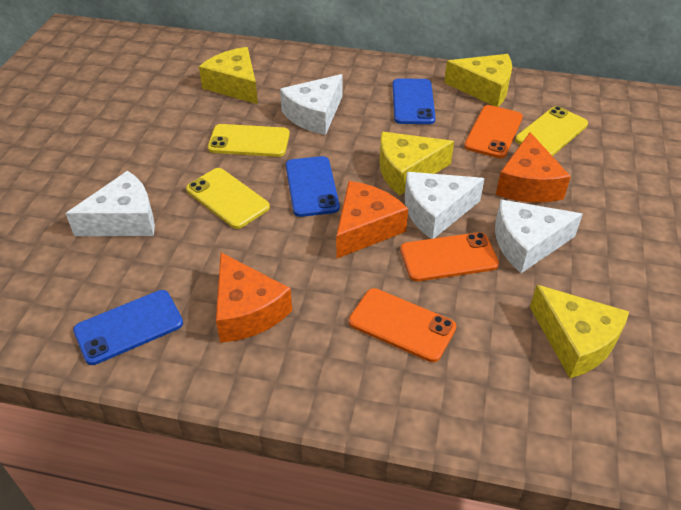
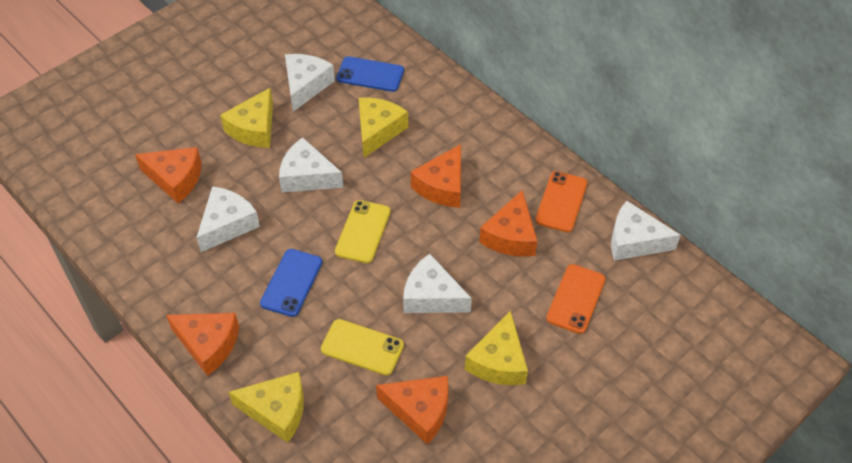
blue phone: [73,290,183,365] [286,156,340,217] [392,78,436,124] = 3 -> [260,249,322,317] [336,56,404,92] = 2
orange cheese: [216,253,292,343] [336,181,408,259] [496,132,571,203] = 3 -> [135,147,202,203] [166,313,239,376] [376,376,449,445] [411,144,461,208] [479,190,537,257] = 5
orange phone: [349,288,456,362] [400,232,499,282] [464,105,523,158] = 3 -> [535,171,587,232] [546,264,606,334] = 2
white cheese: [65,171,155,236] [280,74,343,135] [405,172,485,239] [495,199,583,273] = 4 -> [196,186,260,252] [279,137,344,193] [285,54,335,112] [403,254,472,313] [611,201,681,261] = 5
yellow phone: [186,168,270,229] [208,124,290,157] [515,106,588,156] = 3 -> [321,319,404,376] [335,200,391,263] = 2

